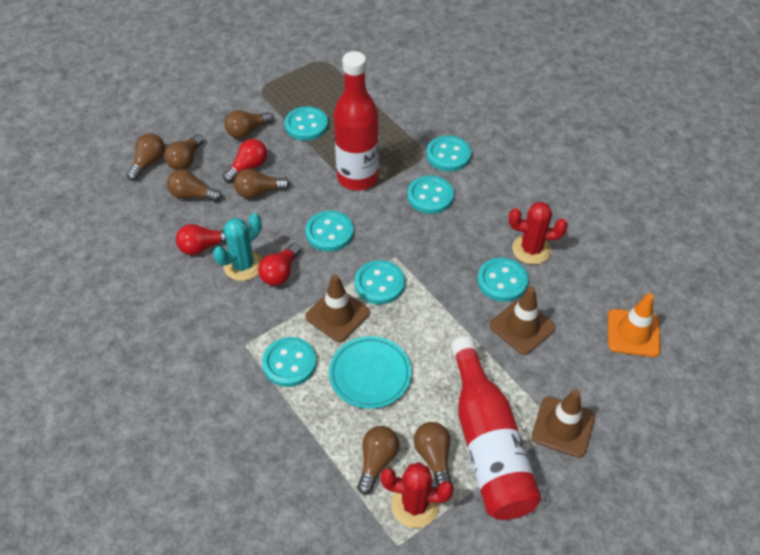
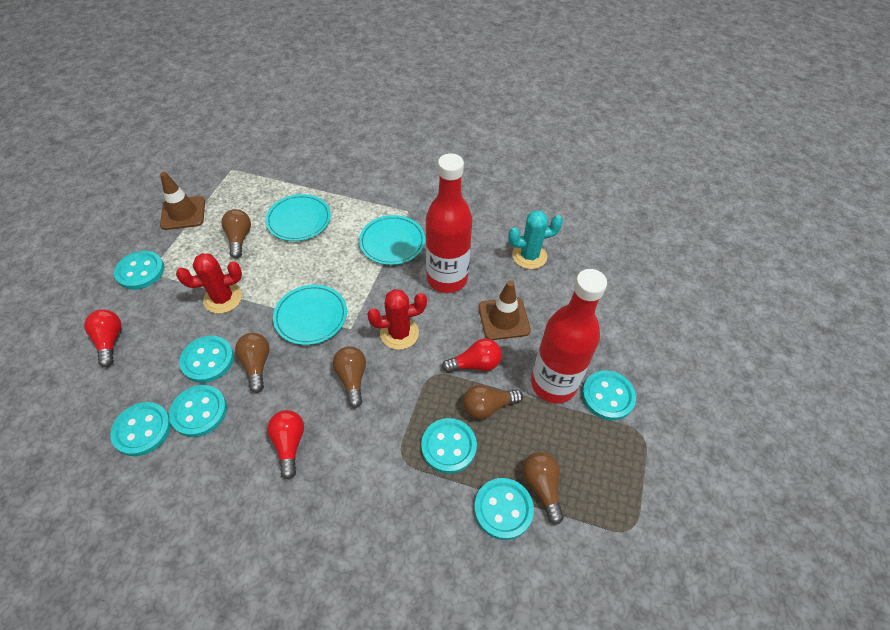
brown light bulb: [127,133,165,181] [164,134,204,170] [167,169,222,202] [224,110,273,139] [234,169,290,198] [357,426,399,495] [414,422,452,488] = 7 -> [221,209,251,258] [235,333,270,393] [333,346,366,408] [463,385,523,419] [522,452,564,524] = 5
brown traffic cone: [305,274,370,342] [490,287,556,355] [531,390,595,458] = 3 -> [160,172,205,230] [478,280,531,340] = 2
orange traffic cone: [608,293,661,357] = 1 -> none = 0
turquoise plate: [329,336,412,409] = 1 -> [265,194,331,241] [273,285,347,345] [359,215,425,265] = 3

